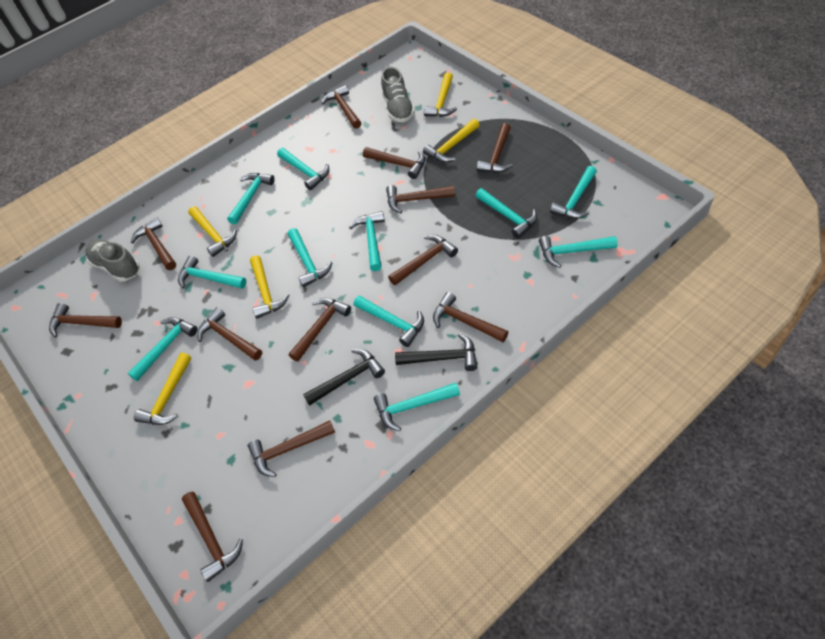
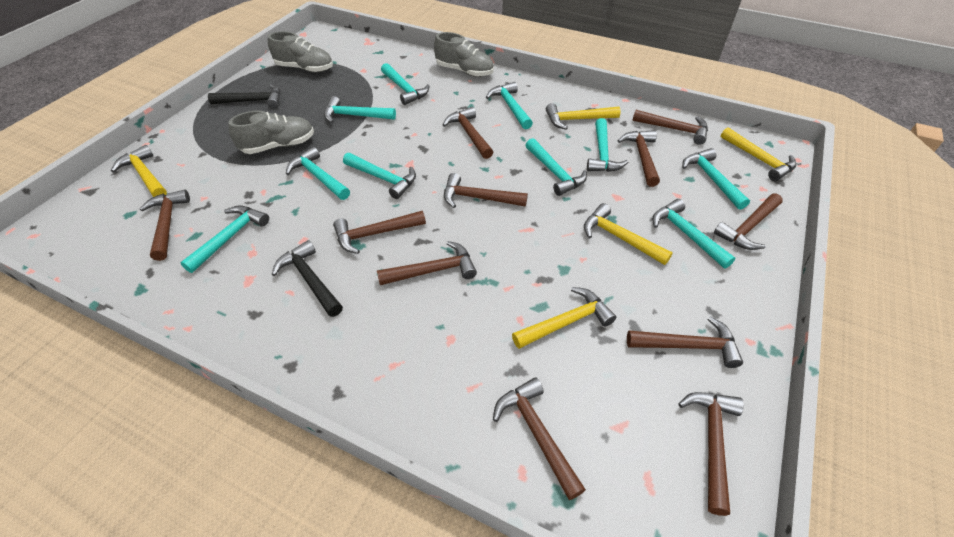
brown hammer: [49,303,122,338] [131,217,176,270] [182,492,243,582] [197,307,262,361] [248,420,335,477] [289,298,351,362] [322,85,361,129] [363,147,425,179] [386,185,455,213] [388,235,458,285] [433,292,508,342] [477,123,513,173] = 12 -> [140,190,190,261] [333,211,426,254] [377,241,477,285] [443,107,493,159] [444,173,528,208] [493,377,586,500] [618,130,660,187] [627,317,743,368] [632,110,708,145] [678,392,744,516] [714,193,783,250] = 11
grey shoe: [85,240,140,282] [381,67,415,122] = 2 -> [229,111,314,154] [268,31,333,72] [434,32,494,77] = 3
turquoise hammer: [128,317,198,381] [178,255,247,289] [227,173,275,224] [277,148,329,190] [288,228,332,287] [349,211,385,271] [353,295,424,347] [374,383,460,431] [475,188,537,238] [539,236,618,268] [550,166,597,219] = 11 -> [180,205,269,273] [286,147,350,200] [324,96,396,123] [343,153,416,199] [381,63,429,105] [486,82,533,129] [525,138,587,196] [587,118,628,172] [652,199,735,269] [682,148,750,210] = 10

